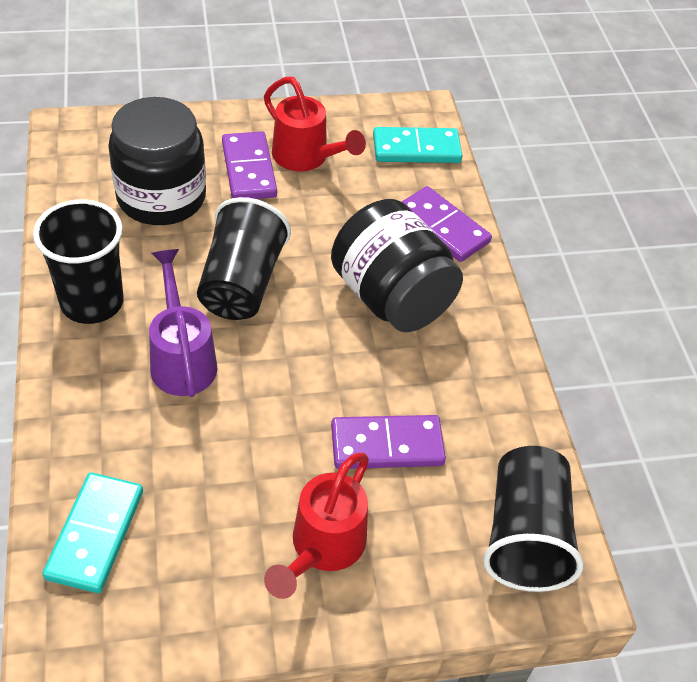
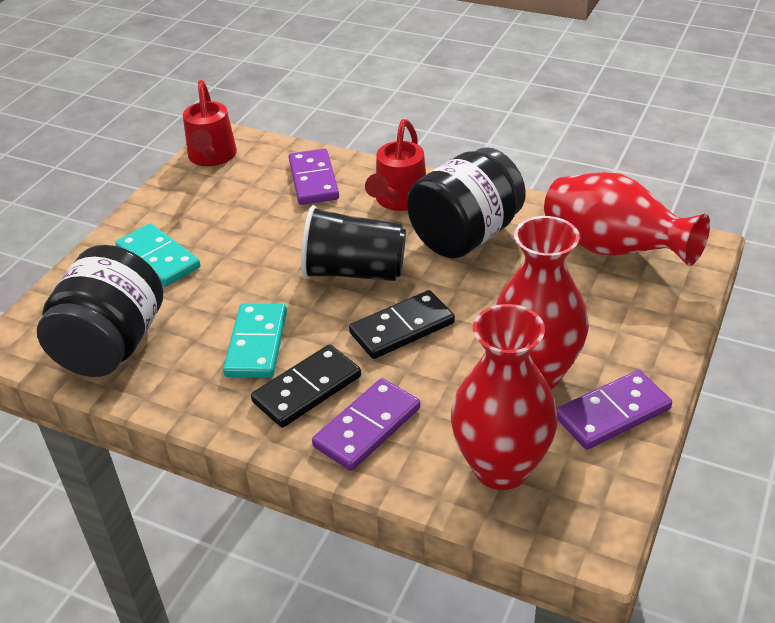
black cup: [33,199,124,324] [197,197,291,320] [483,446,584,592] = 3 -> [301,205,406,281] = 1
black domino: none = 0 -> [251,344,361,428] [349,290,455,359] = 2
purple watering can: [149,249,217,397] = 1 -> none = 0
red vase: none = 0 -> [451,304,558,490] [495,216,589,389] [544,172,710,266] = 3

